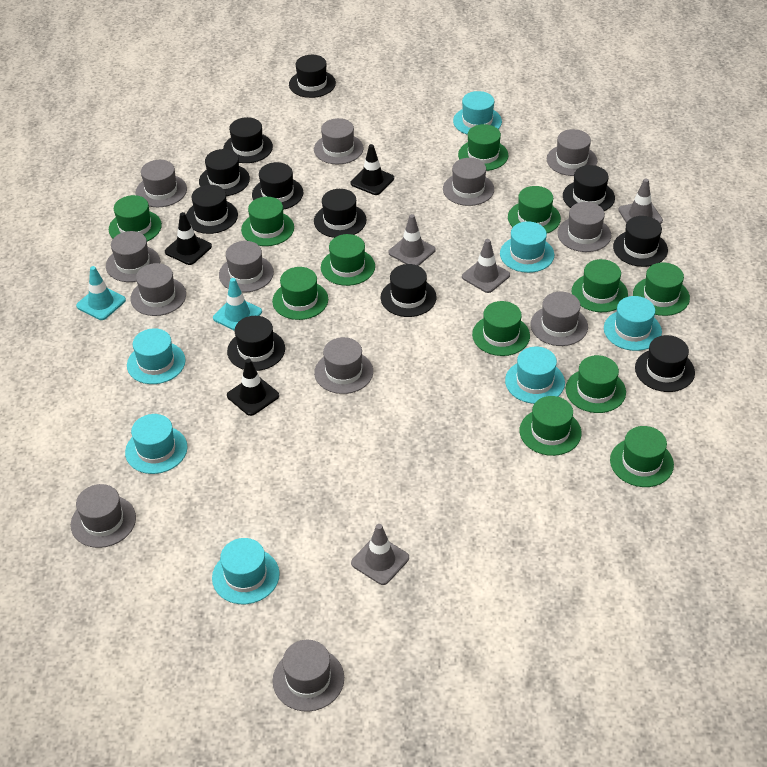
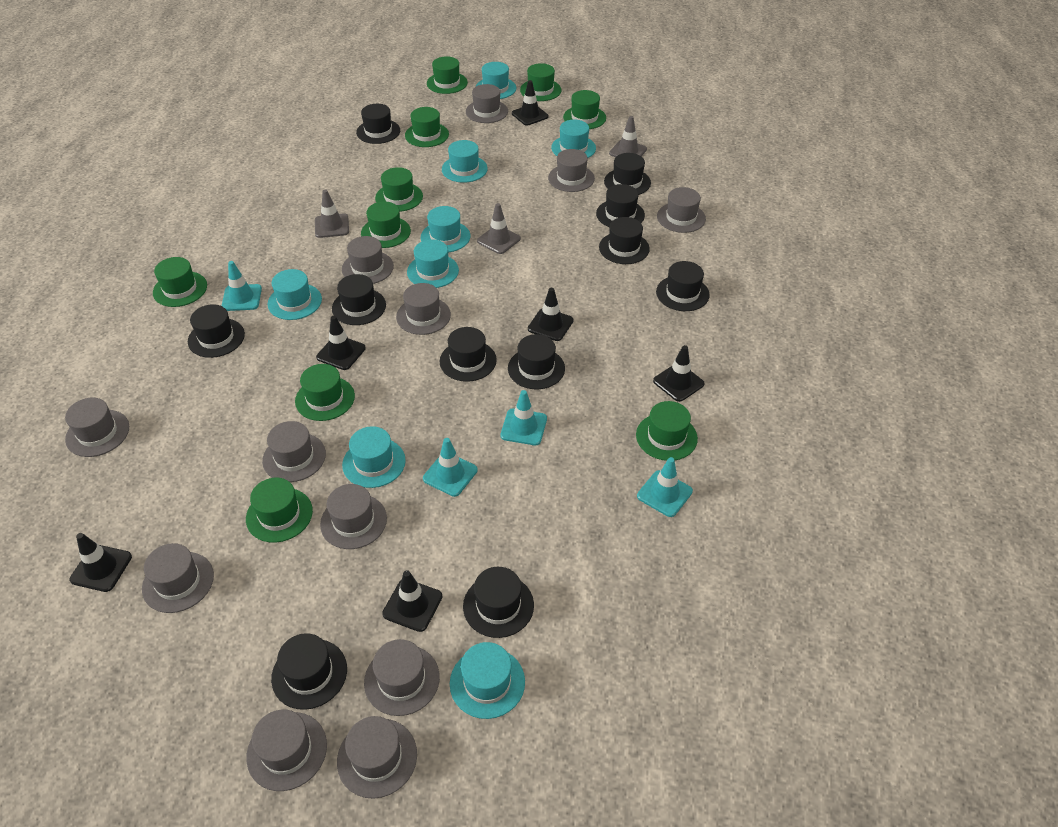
black traffic cone: [165,212,212,265] [227,359,279,416] [350,144,394,195] = 3 -> [70,533,132,592] [316,316,366,370] [382,570,442,632] [512,80,549,125] [528,288,574,341] [653,345,705,402] = 6
green hat: [109,195,162,241] [241,197,294,246] [272,267,328,320] [321,234,375,286] [458,124,509,171] [472,301,530,356] [508,186,561,233] [520,396,582,456] [566,355,626,413] [572,259,628,312] [610,426,674,487] [633,262,690,316] = 12 -> [153,257,207,307] [246,478,313,543] [295,364,355,421] [361,201,411,248] [375,167,423,212] [405,107,449,147] [427,56,468,94] [520,63,562,101] [563,90,606,129] [636,401,698,461] = 10
grey traffic cone: [351,524,409,585] [388,214,436,266] [462,239,510,293] [618,179,663,224] = 4 -> [315,190,349,238] [477,203,521,254] [609,116,647,157] = 3
turquoise hat: [125,414,188,474] [127,328,186,384] [212,538,280,604] [453,91,502,135] [500,221,554,273] [505,347,565,404] [604,296,662,351] = 7 -> [268,269,322,320] [342,426,406,488] [407,239,459,288] [421,206,470,252] [442,140,488,183] [450,642,525,719] [475,62,517,99] [551,120,596,158] = 8
turquoise traffic cone: [76,266,126,320] [213,278,262,331] = 2 -> [222,261,262,311] [423,438,478,497] [500,390,547,445] [637,457,693,517] = 4

